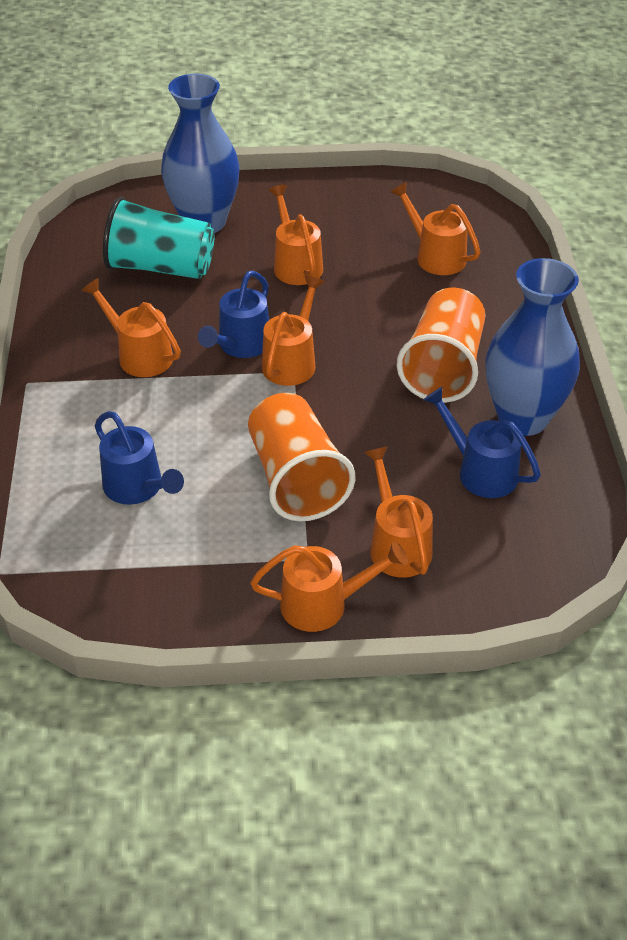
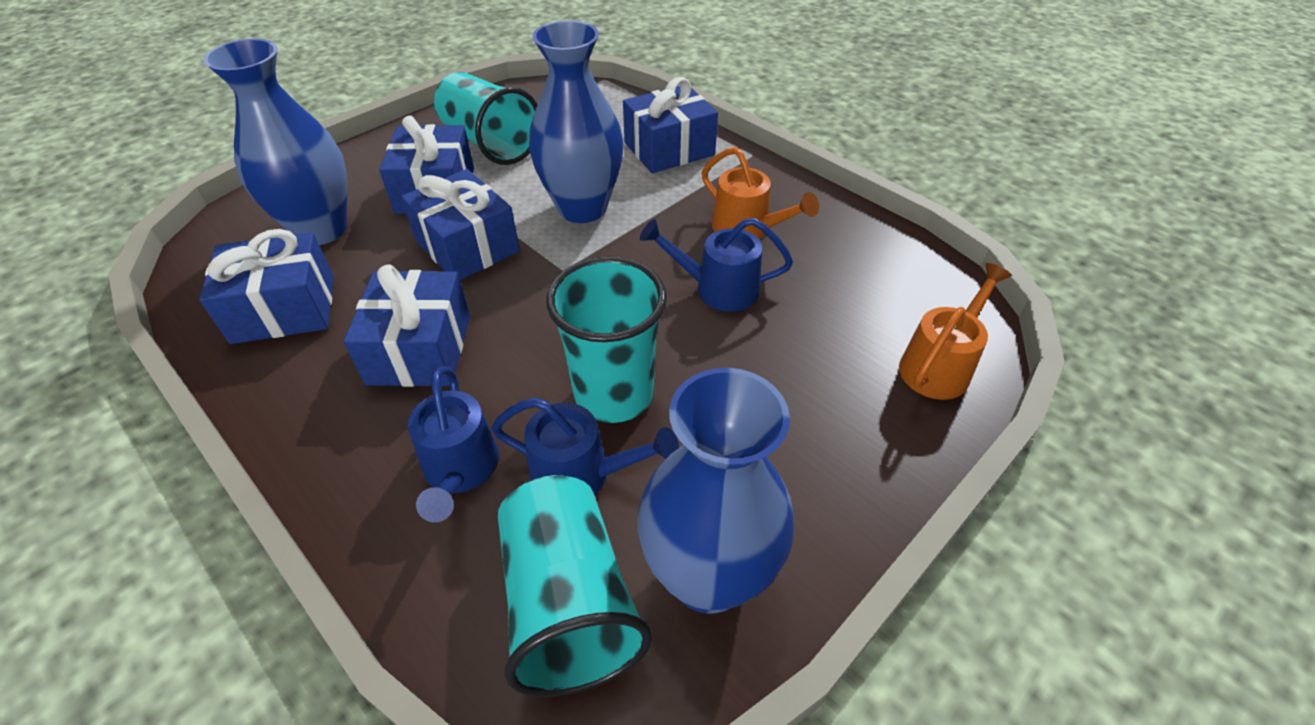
blue gift: none = 0 -> [199,229,334,344] [344,264,470,387] [379,116,474,214] [401,169,520,280] [623,77,718,173] = 5
blue vase: [161,74,240,233] [485,258,580,436] = 2 -> [203,39,347,245] [529,20,624,223] [637,368,794,614] = 3
orange cup: [248,393,355,522] [397,288,485,403] = 2 -> none = 0
orange watering can: [81,278,181,377] [250,542,408,632] [262,275,324,386] [268,185,323,285] [364,446,433,578] [391,182,480,275] = 6 -> [702,147,819,239] [899,263,1012,400] = 2
turquoise cup: [103,196,214,279] = 1 -> [434,72,537,165] [498,475,652,697] [546,256,667,423] = 3

